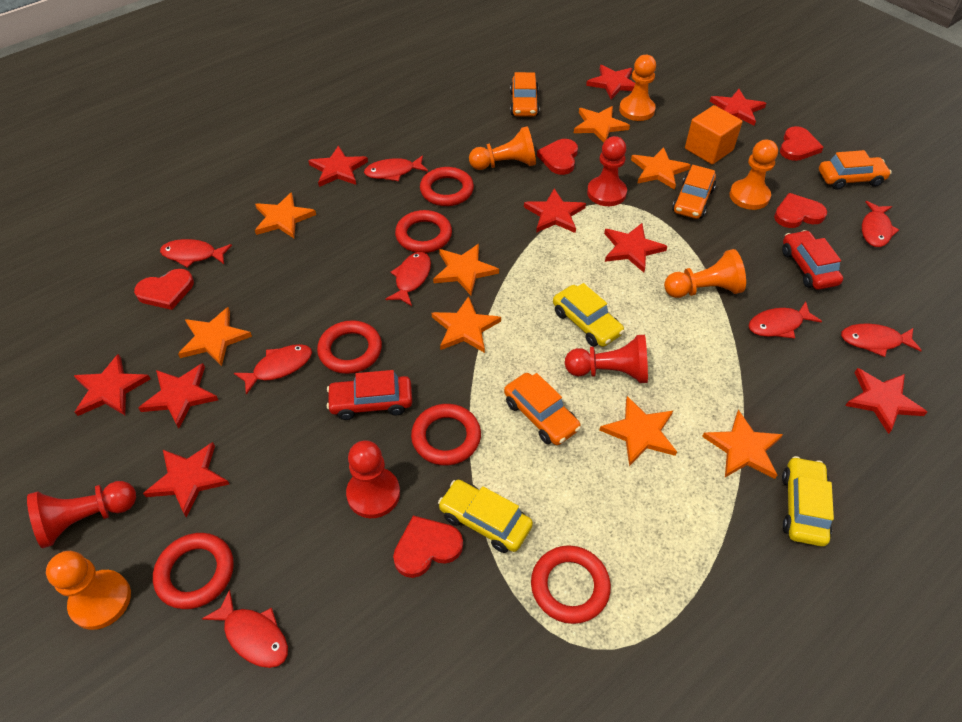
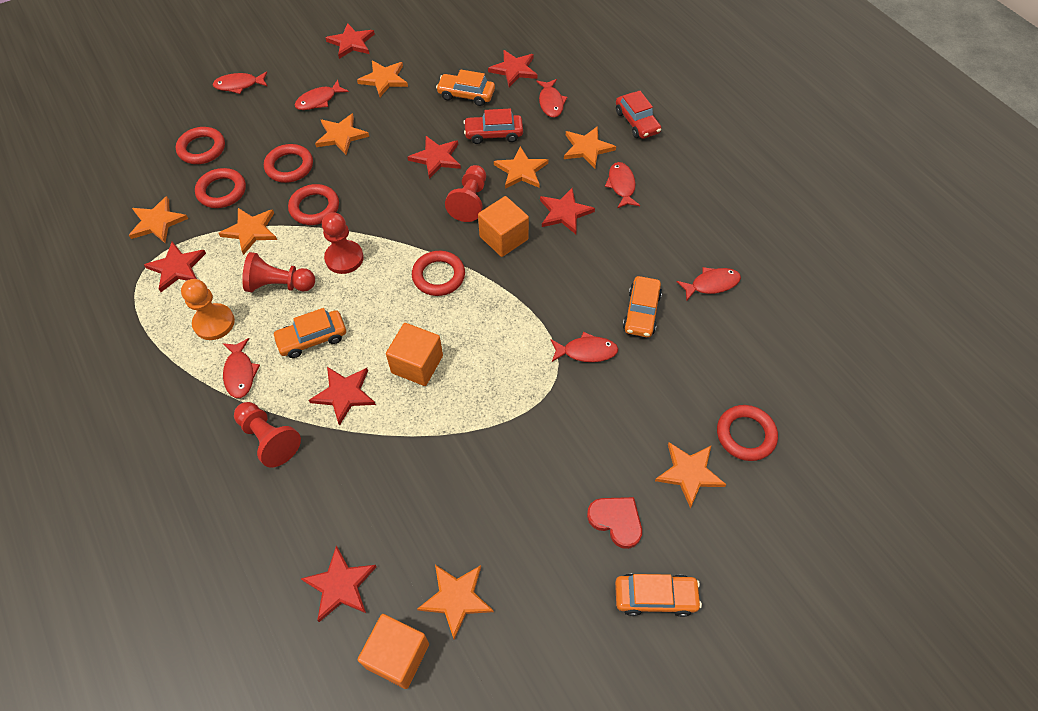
orange cube: [685,105,743,164] = 1 -> [357,614,429,689] [386,323,443,386] [478,196,529,257] = 3
orange pawn: [46,551,131,630] [469,126,536,170] [619,55,656,121] [664,249,746,298] [730,140,778,210] = 5 -> [181,279,235,340] = 1
red fish: [160,239,232,268] [202,589,288,668] [234,344,312,395] [364,155,428,181] [385,252,431,306] [748,301,822,339] [841,324,922,357] [862,201,899,247] = 8 -> [212,72,268,94] [223,338,260,398] [295,80,349,110] [536,79,568,118] [551,332,618,362] [605,162,640,208] [677,267,741,301] = 7
red heart: [134,269,194,310] [393,516,463,578] [537,139,578,175] [774,193,827,228] [780,126,824,161] = 5 -> [587,497,642,549] = 1
red star: [74,354,151,416] [139,363,218,429] [143,442,229,517] [308,145,368,187] [524,188,586,233] [586,65,635,99] [604,223,668,272] [710,89,766,126] [845,368,927,434] = 9 -> [144,242,206,292] [301,546,377,622] [309,367,376,426] [326,23,375,59] [407,136,461,179] [488,50,537,87] [540,188,595,234] = 7
yellow car: [438,480,533,553] [553,283,625,347] [782,456,834,546] = 3 -> none = 0

